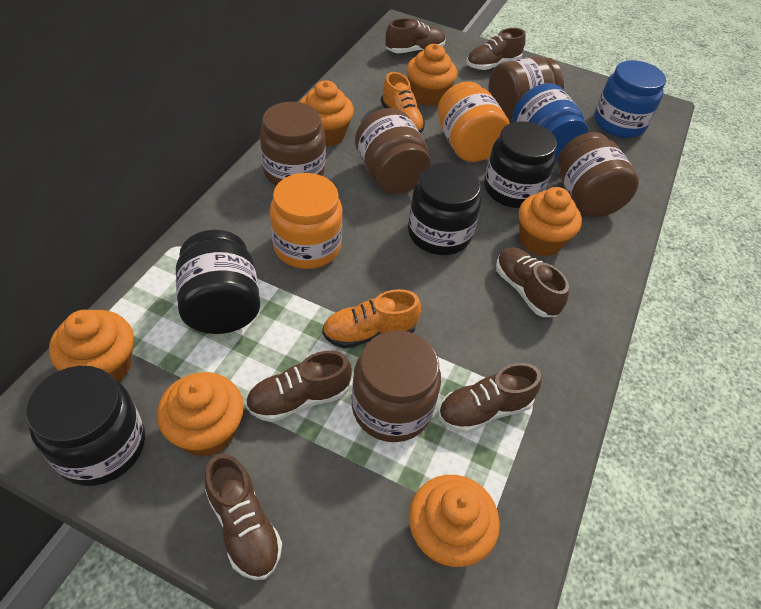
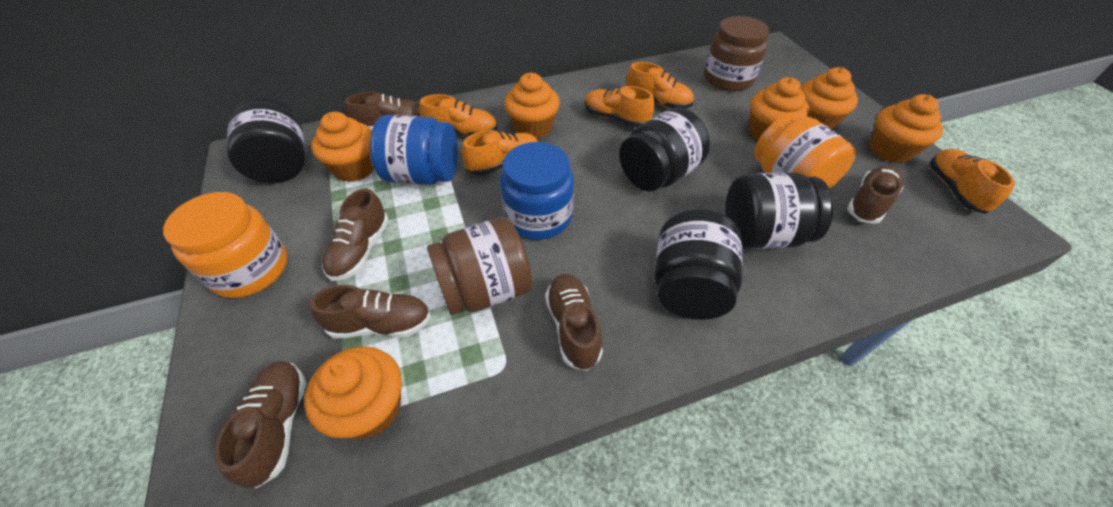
brown jar: [260,102,325,186] [352,330,441,442] [355,108,431,194] [488,56,564,120] [557,132,639,217] = 5 -> [427,217,532,315] [704,16,770,92] = 2
orange shoe: [322,289,421,349] [381,72,425,133] = 2 -> [419,94,497,136] [462,130,538,176] [585,86,655,127] [626,62,694,109] [930,149,1015,214] = 5

